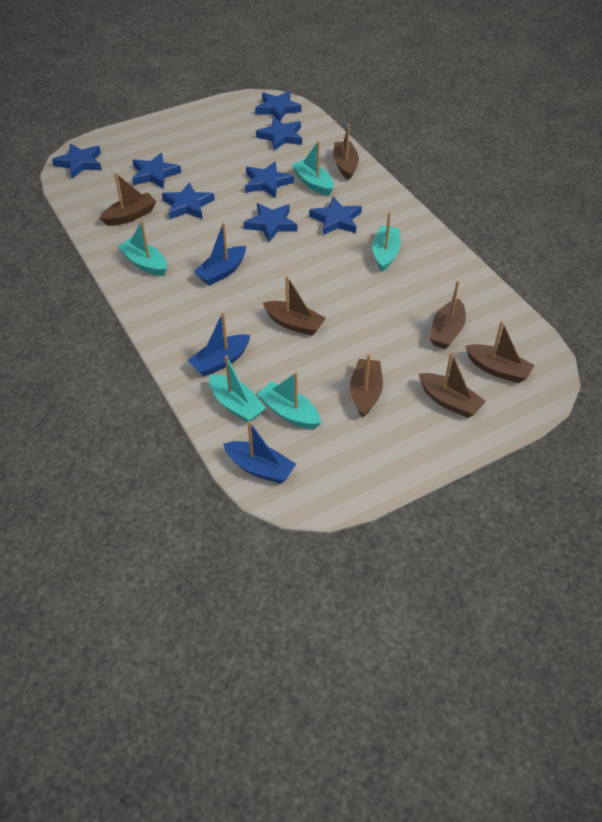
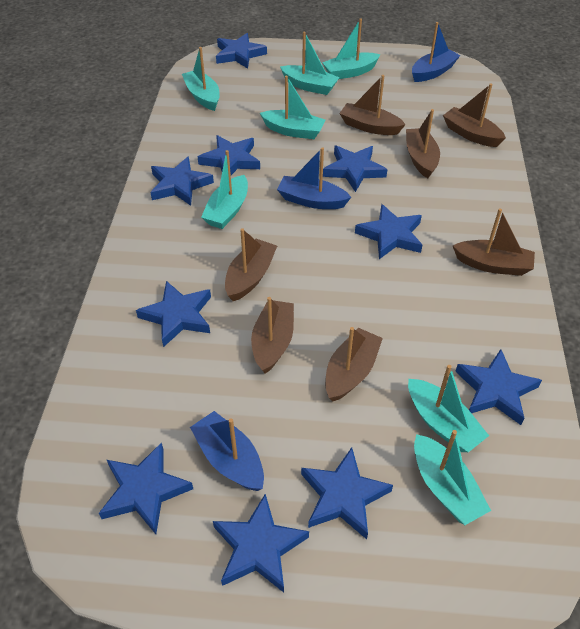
blue star: [52,144,102,179] [132,153,181,189] [162,182,215,219] [243,203,297,242] [245,161,294,198] [255,91,301,121] [256,117,302,151] [309,197,362,235] = 8 -> [99,442,193,534] [136,281,211,347] [150,156,214,206] [198,135,260,175] [213,494,309,592] [216,33,267,69] [301,447,393,539] [323,146,388,192] [355,204,422,259] [455,349,542,425] = 10
turquoise boat: [117,221,167,276] [209,355,266,423] [257,372,321,429] [292,141,334,196] [372,212,401,272] = 5 -> [182,47,220,111] [201,150,248,229] [260,76,326,139] [280,31,339,95] [322,18,381,79] [408,365,489,452] [414,430,491,525] = 7

